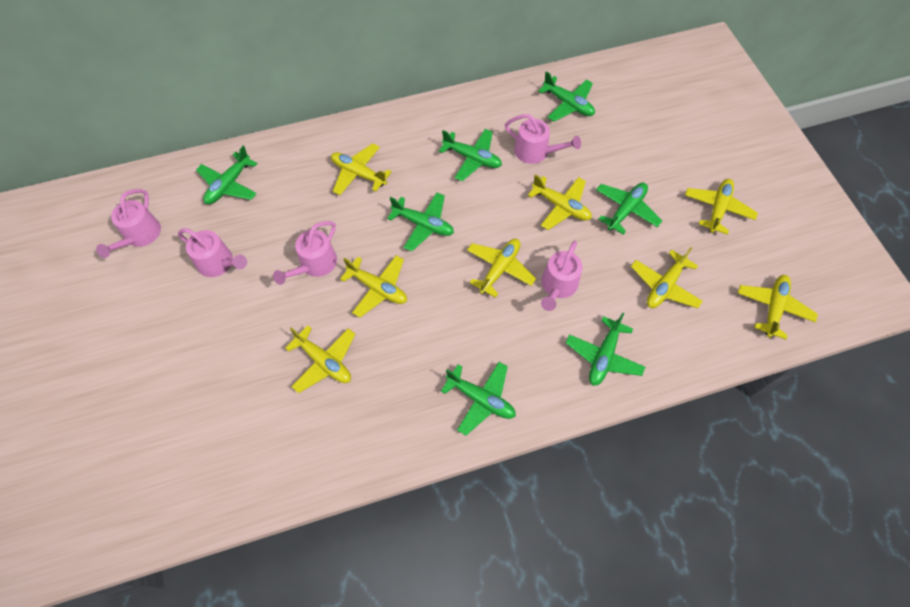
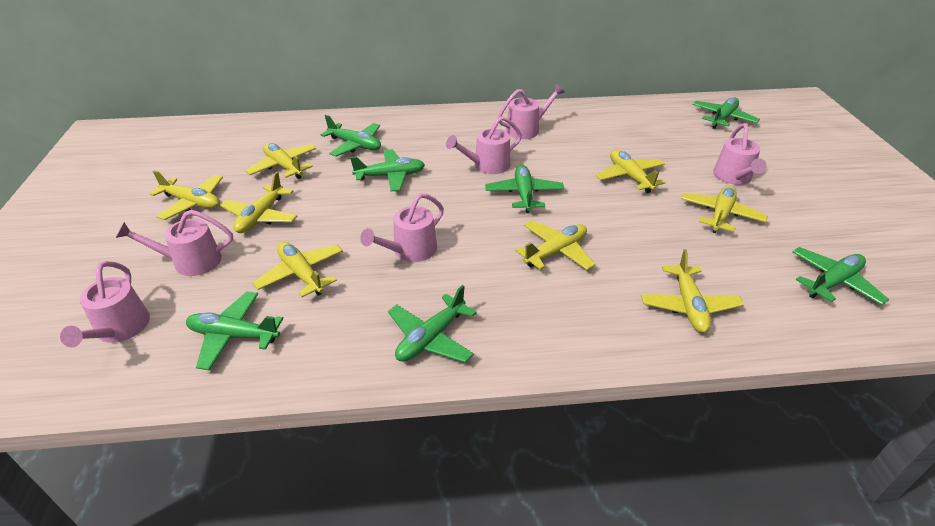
pink watering can: [96,189,161,258] [178,228,247,277] [273,221,337,285] [505,114,581,164] [541,241,582,311] = 5 -> [60,261,150,347] [116,210,233,276] [360,193,444,262] [446,116,522,174] [497,84,565,139] [713,123,767,185] = 6

